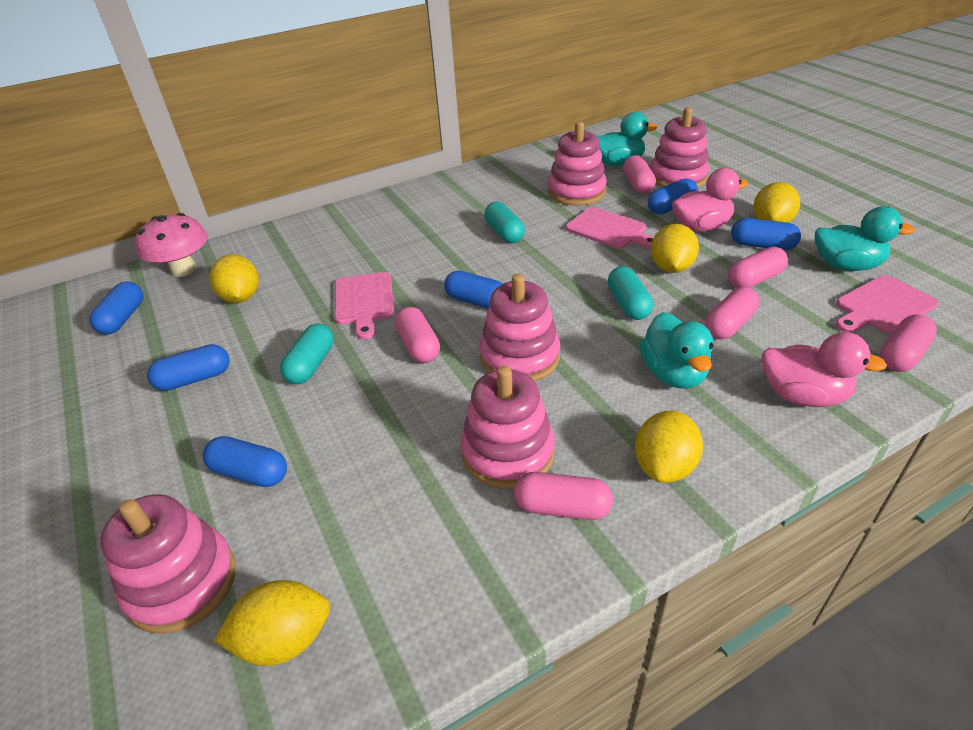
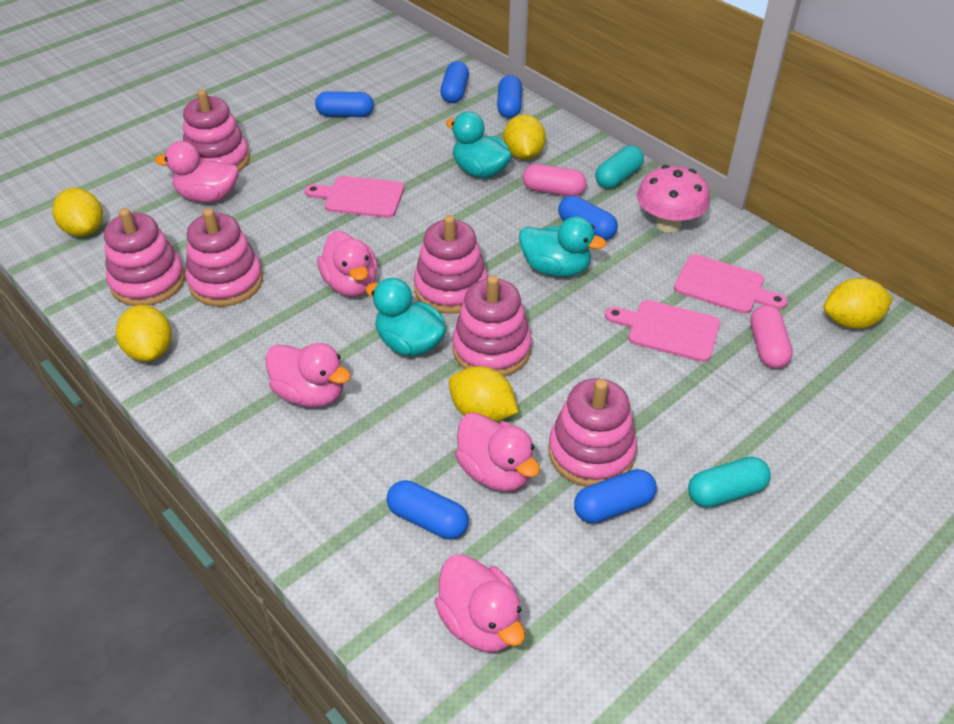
pink capsule: [395,307,440,363] [514,472,613,520] [623,155,656,193] [705,287,759,339] [728,247,788,288] [880,315,937,372] = 6 -> [523,164,587,196] [750,305,793,369] = 2
pink duck: [672,168,748,232] [762,332,887,407] = 2 -> [155,141,239,203] [265,343,351,407] [317,231,378,297] [435,554,525,652] [455,412,540,491] = 5
pink stacking toy: [100,494,236,634] [461,366,555,489] [480,274,560,381] [548,121,607,206] [651,107,710,188] = 5 -> [104,208,185,306] [183,90,250,172] [186,208,263,307] [414,215,488,314] [452,275,532,376] [549,378,637,487] = 6
turquoise capsule: [280,324,334,384] [484,202,525,243] [608,266,653,320] = 3 -> [595,145,644,188] [688,457,771,508] = 2

